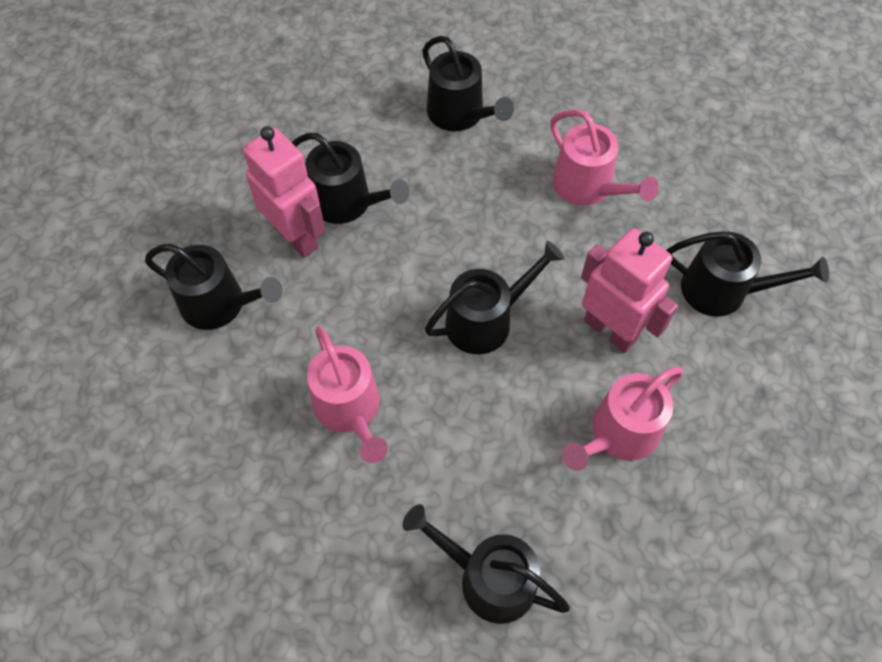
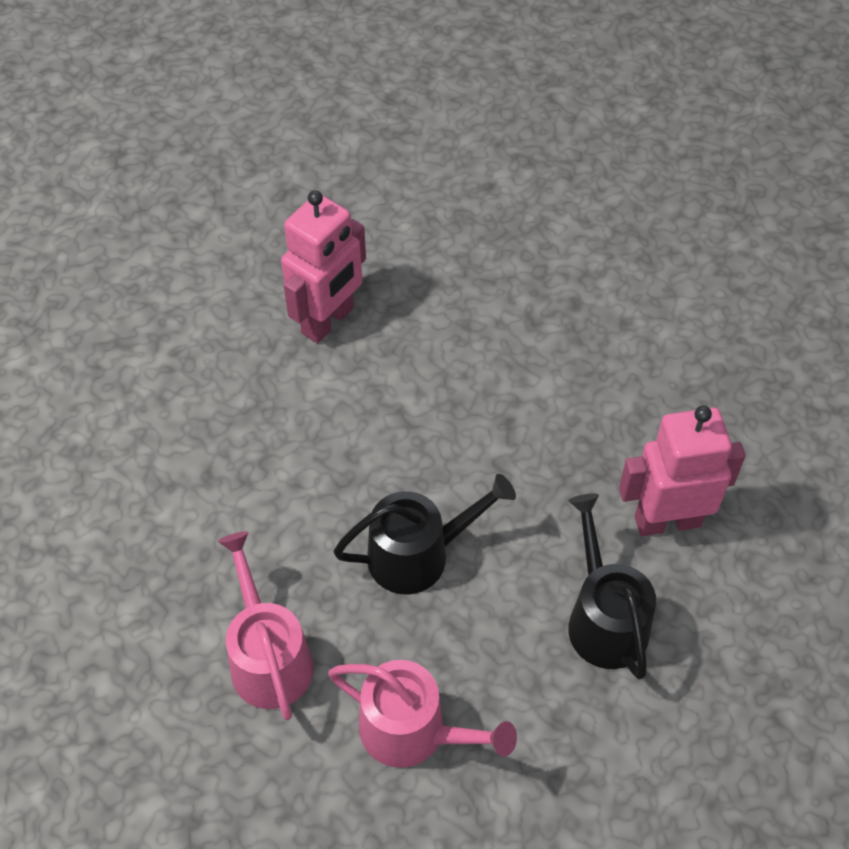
black watering can: [145,244,283,330] [291,133,410,224] [402,504,570,624] [422,36,514,131] [425,241,564,354] [666,231,829,317] = 6 -> [333,474,516,594] [568,493,656,680] = 2
pink watering can: [307,326,388,463] [550,109,659,206] [562,367,683,471] = 3 -> [218,531,314,720] [328,660,517,768] = 2

